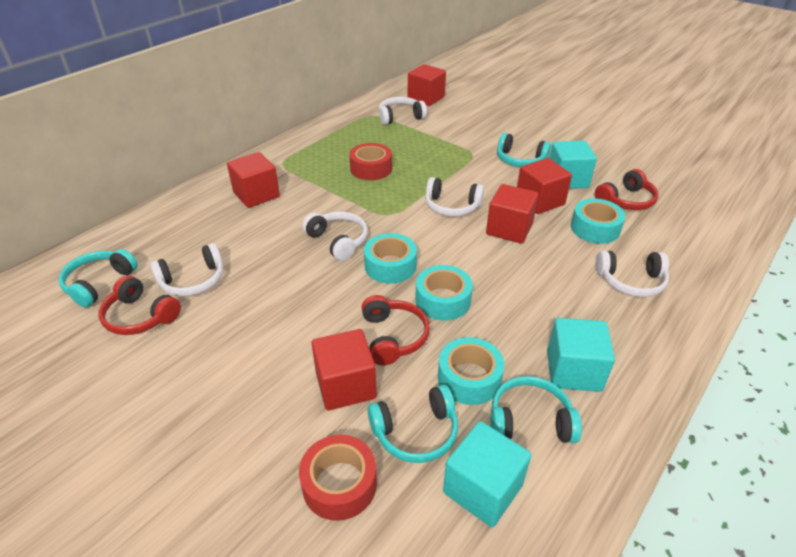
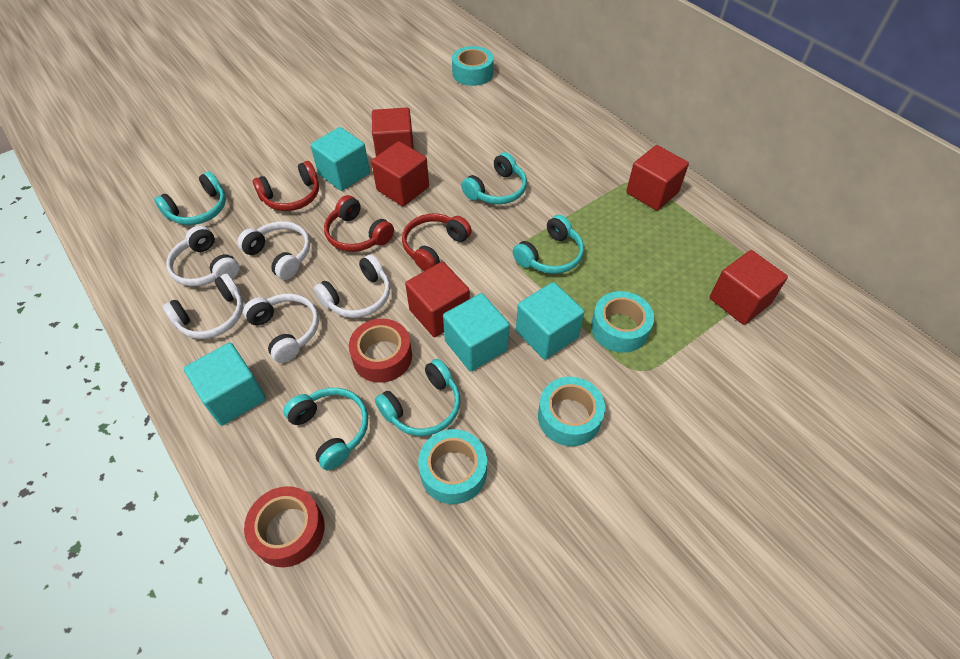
turquoise cube: [443,421,532,527] [547,318,615,392] [550,141,597,189] = 3 -> [184,342,266,426] [310,127,370,191] [443,293,509,372] [516,282,584,360] = 4
turquoise headphones: [59,249,138,308] [368,385,458,463] [490,376,582,443] [497,133,551,167] = 4 -> [154,171,226,225] [283,388,368,470] [375,359,460,436] [461,152,527,204] [513,215,584,274] = 5

